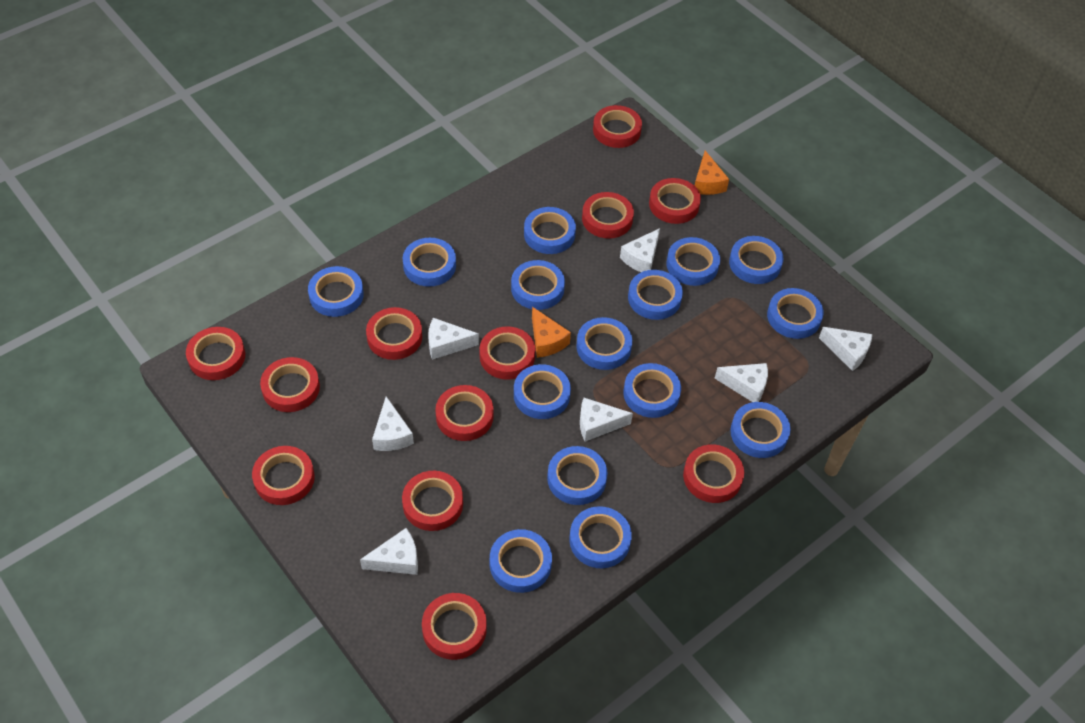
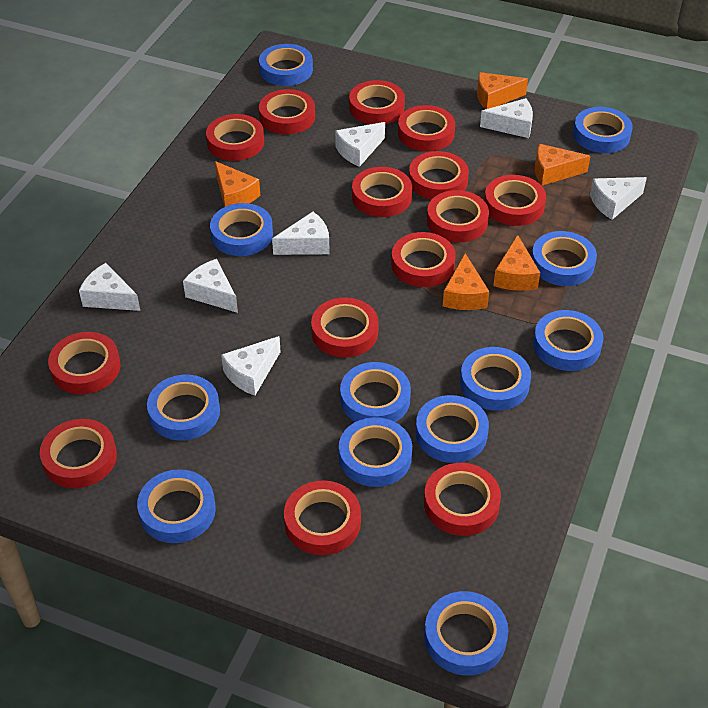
blue tape: [308,266,364,317] [403,238,456,287] [490,529,552,593] [511,260,565,310] [514,364,571,419] [524,207,576,254] [547,446,607,505] [569,506,632,568] [576,317,632,370] [623,363,681,418] [628,270,683,320] [666,237,720,286] [729,236,784,284] [730,402,790,458] [767,288,824,339] = 15 -> [137,469,216,543] [147,375,220,441] [210,203,273,256] [259,44,313,86] [339,417,412,487] [340,362,411,422] [416,395,489,463] [424,591,508,676] [460,347,531,411] [531,231,597,286] [533,310,603,371] [573,107,633,153] = 12
orange cheese: [532,307,571,358] [695,151,729,195] = 2 -> [215,161,260,207] [443,253,489,310] [477,72,528,109] [493,235,540,291] [535,144,591,186] = 5
red tape: [186,327,245,380] [252,446,315,505] [260,357,320,412] [366,307,422,360] [402,471,463,531] [422,593,487,660] [435,385,494,441] [480,326,535,380] [582,192,634,238] [593,105,642,148] [649,178,701,224] [683,444,744,503] = 12 -> [40,419,117,488] [48,332,120,394] [206,114,264,161] [259,89,315,134] [284,480,361,555] [311,297,379,358] [349,80,405,124] [352,167,412,217] [391,232,456,287] [398,105,455,152] [409,151,469,200] [424,463,501,536] [427,190,489,242] [484,175,546,226] = 14

